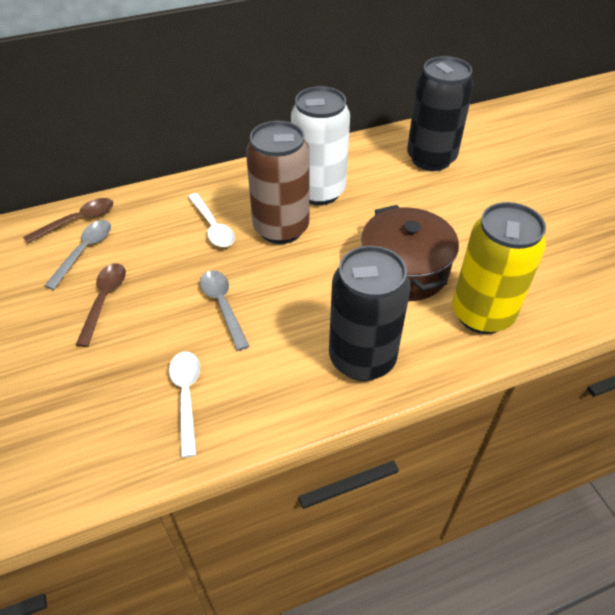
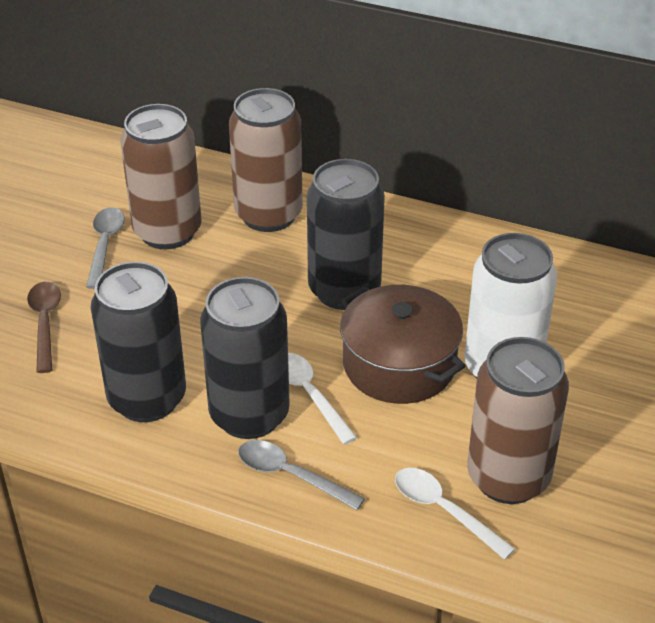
black can: [329,246,411,381] [407,56,474,171] = 2 -> [91,262,186,422] [200,277,290,439] [307,159,385,310] = 3
brown can: [246,121,310,244] = 1 -> [120,104,202,249] [229,88,303,232] [467,337,569,504] = 3
brown spoon: [23,198,113,244] [76,263,126,347] = 2 -> [27,282,61,373] = 1
yellow can: [452,202,546,334] = 1 -> none = 0

